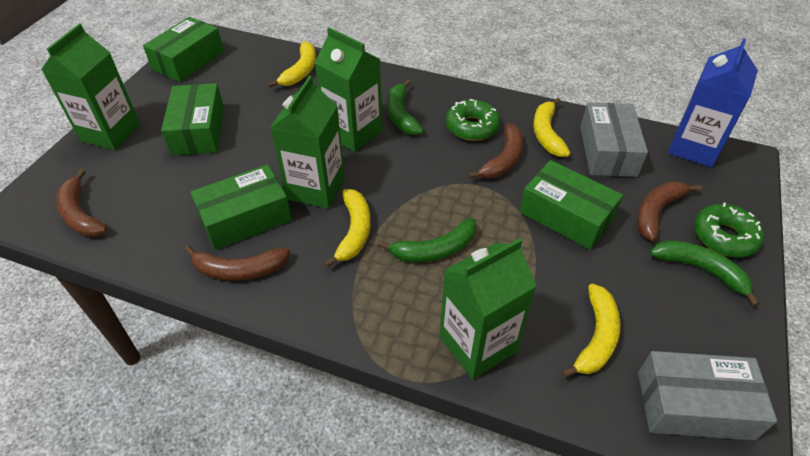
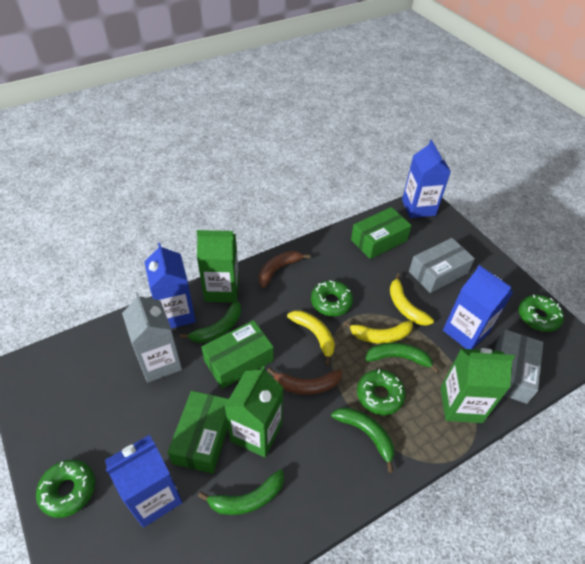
blue carton: [668,39,758,167] = 1 -> [105,435,183,528] [144,243,196,328] [402,140,451,218] [443,265,513,349] = 4
brown banana: [56,169,107,237] [184,246,290,281] [468,123,523,179] [637,182,701,242] = 4 -> [258,251,310,288] [267,367,342,395] = 2
green banana: [377,218,477,262] [387,79,424,135] [650,240,760,307] = 3 -> [180,300,241,343] [198,469,284,515] [331,407,395,473] [365,342,440,373] = 4
green box: [143,17,224,82] [161,83,224,156] [190,164,292,250] [519,160,623,250] = 4 -> [167,391,229,474] [201,320,274,389] [351,207,412,259] = 3
green carton: [41,24,140,150] [270,76,345,209] [315,27,382,152] [439,238,537,379] = 4 -> [197,230,239,302] [224,366,284,457] [441,348,515,423] = 3
green donut: [446,99,500,141] [694,202,764,257] = 2 -> [36,460,95,518] [311,280,353,316] [357,369,406,415] [519,295,564,332] = 4
grey carton: none = 0 -> [122,292,182,383] = 1
yellow banana: [268,41,316,87] [324,189,370,268] [533,98,570,157] [561,284,621,378] = 4 -> [287,310,335,365] [343,320,413,344] [390,273,434,326] = 3

